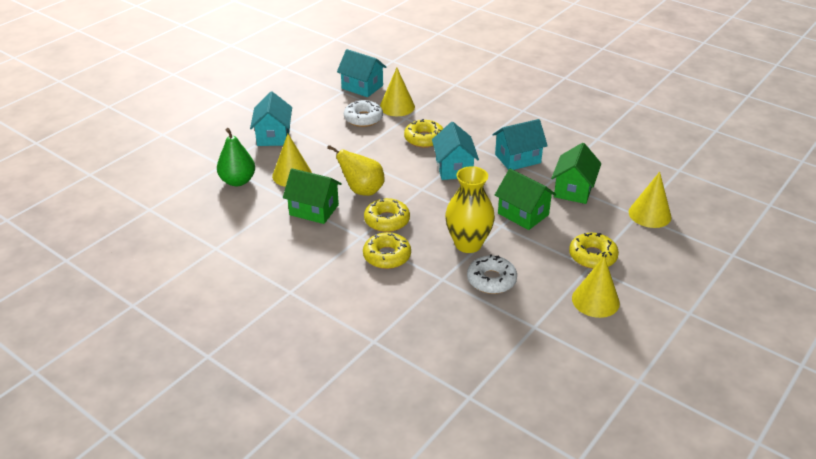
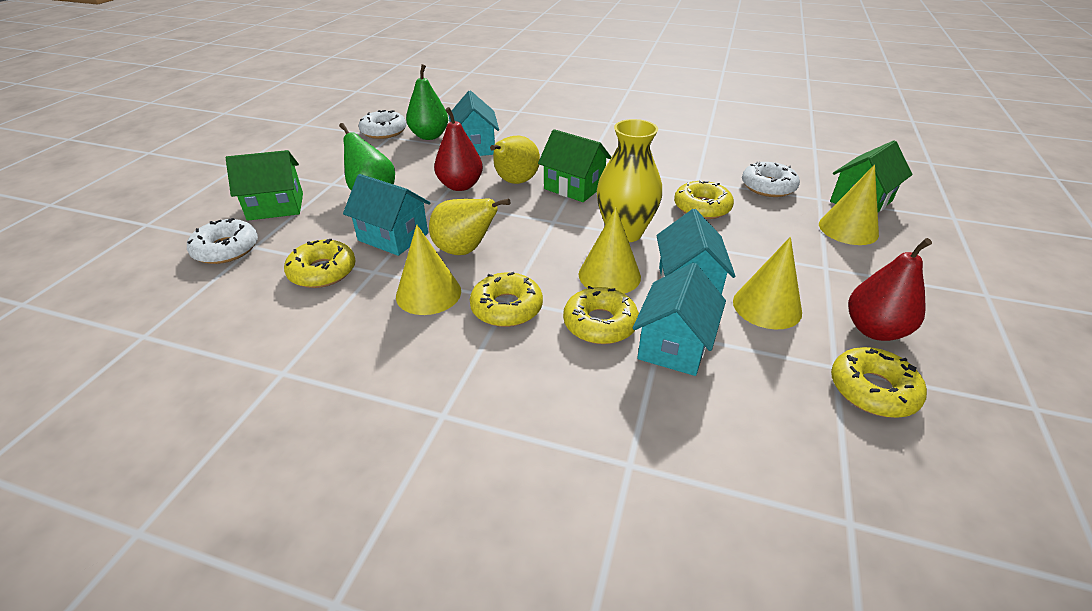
green pear: [217,128,255,186] = 1 -> [339,123,395,191] [406,64,448,140] = 2
red pear: none = 0 -> [434,107,483,191] [848,238,932,341] = 2
white donut: [344,100,383,127] [467,254,517,294] = 2 -> [187,218,258,264] [359,110,407,139] [742,161,800,197] = 3
yellow donut: [363,232,411,269] [364,198,410,232] [404,119,443,148] [569,233,619,269] = 4 -> [284,239,356,288] [470,272,543,327] [563,286,639,344] [674,180,734,219] [831,347,927,418] = 5
yellow pear: [327,145,385,196] = 1 -> [429,198,510,255] [490,136,540,184] = 2

